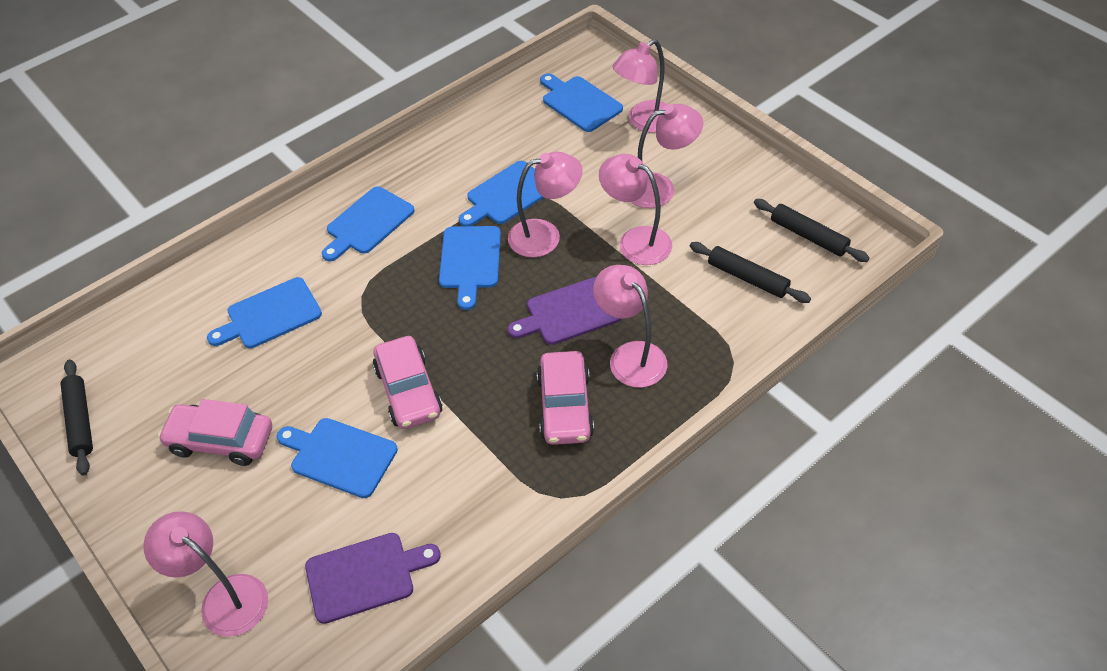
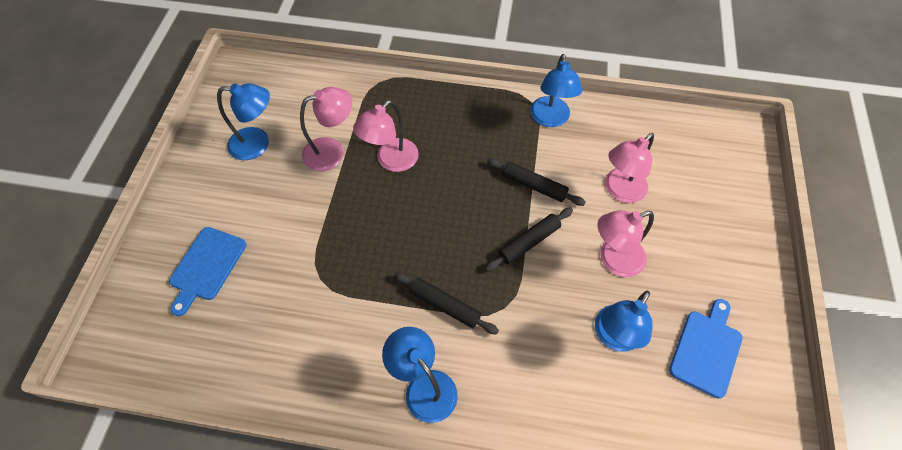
blue cutting board: [207,277,322,348] [277,418,398,498] [322,187,415,261] [439,226,501,310] [459,161,544,226] [540,73,623,132] = 6 -> [169,227,246,316] [669,299,743,398] = 2
blue lamp: none = 0 -> [217,83,270,160] [382,327,458,423] [530,54,582,127] [595,291,653,352] = 4
pink car: [158,399,272,466] [373,336,443,429] [537,351,594,445] = 3 -> none = 0
pink lamp: [144,511,268,637] [508,152,582,257] [593,265,667,388] [599,154,672,265] [613,39,668,133] [631,104,703,208] = 6 -> [300,87,352,171] [353,100,419,172] [597,210,654,277] [605,133,654,203] = 4
purple cutting board: [305,533,441,624] [508,277,622,345] = 2 -> none = 0

